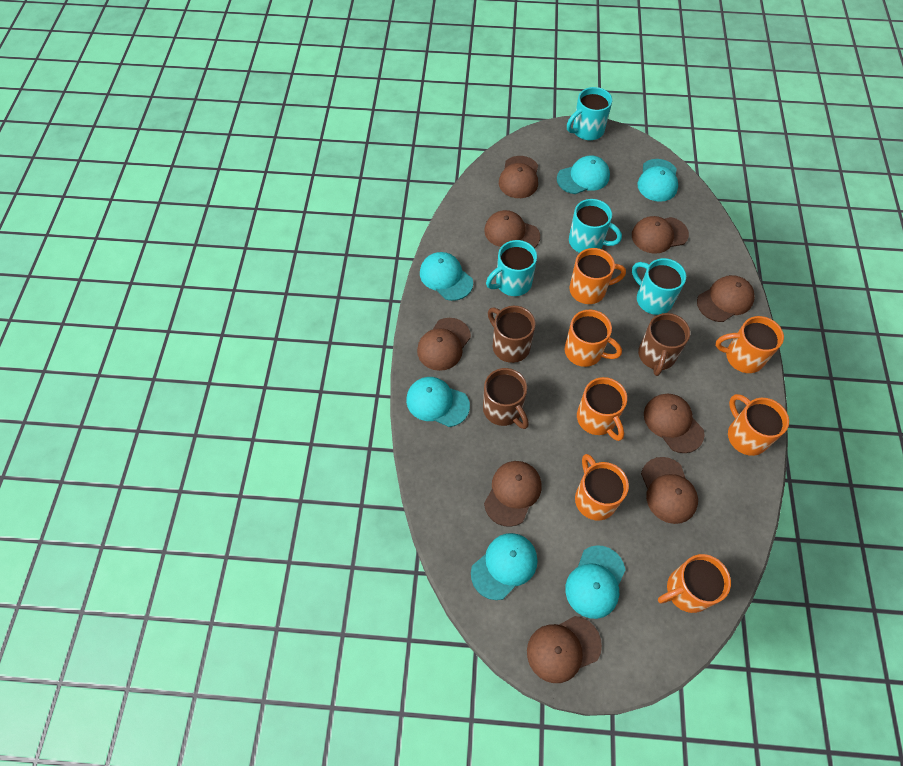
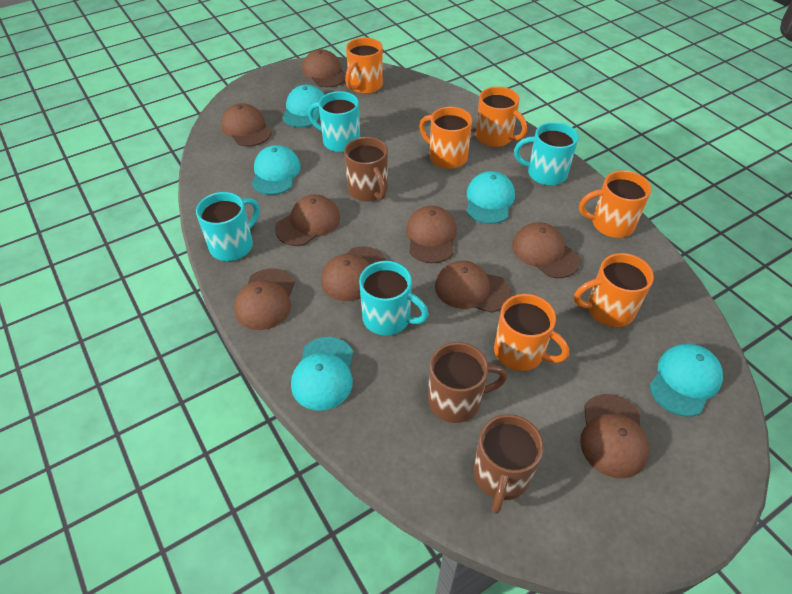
orange mug: [565,310,622,367] [569,248,626,304] [575,454,629,520] [577,377,627,441] [658,554,731,613] [715,316,784,373] [728,394,789,456] = 7 -> [345,38,383,94] [419,107,472,169] [475,87,527,147] [494,294,569,371] [574,253,654,327] [579,170,651,238] = 6
turquoise cap: [406,377,470,427] [420,252,473,301] [471,533,538,600] [557,155,610,194] [565,545,626,619] [638,159,678,202] = 6 -> [252,145,301,195] [282,85,324,127] [291,337,354,411] [466,171,515,224] [649,344,723,417] = 5

